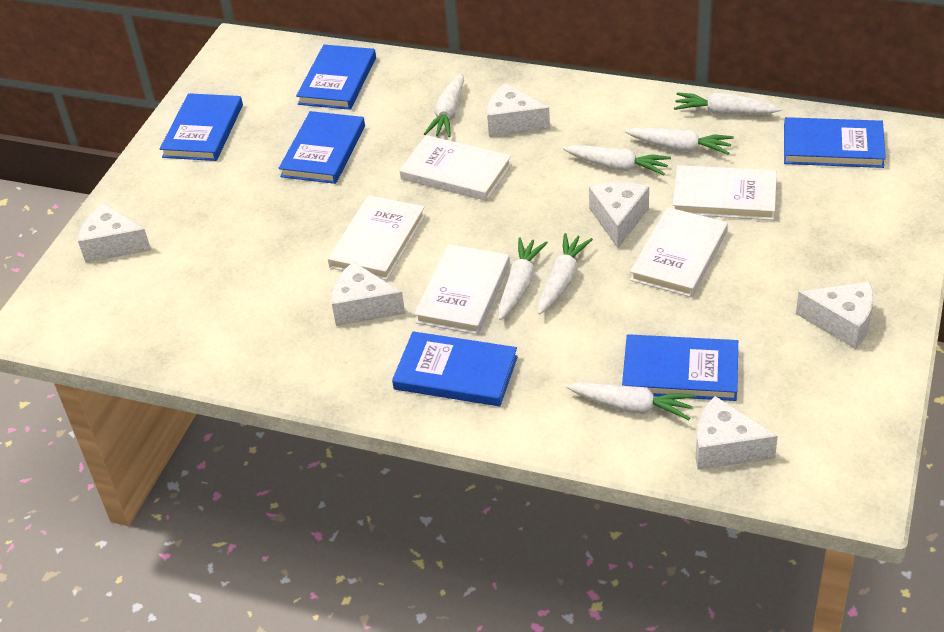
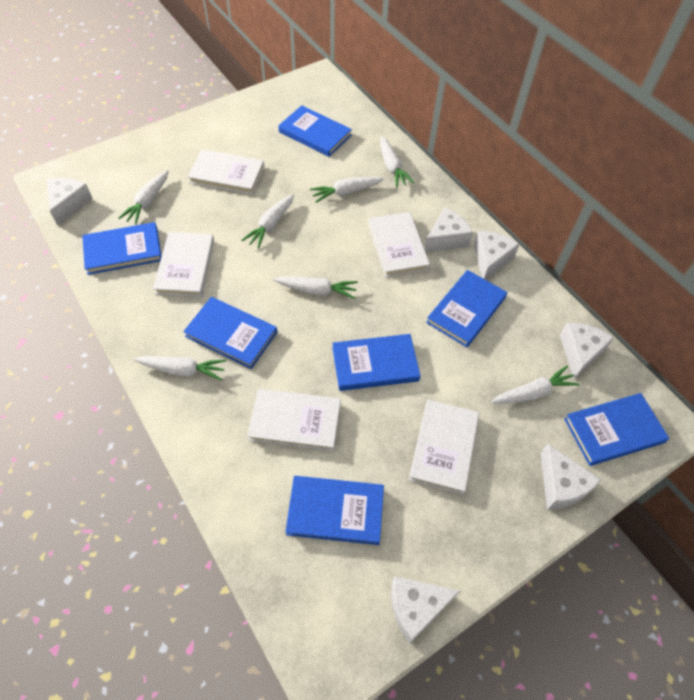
blue book: [160,93,243,161] [279,111,365,184] [296,45,376,110] [392,331,518,406] [622,334,738,401] [784,117,886,168] = 6 -> [82,222,162,275] [183,297,277,369] [278,105,352,157] [285,476,384,545] [332,334,420,391] [426,270,507,347] [564,393,669,466] = 7

